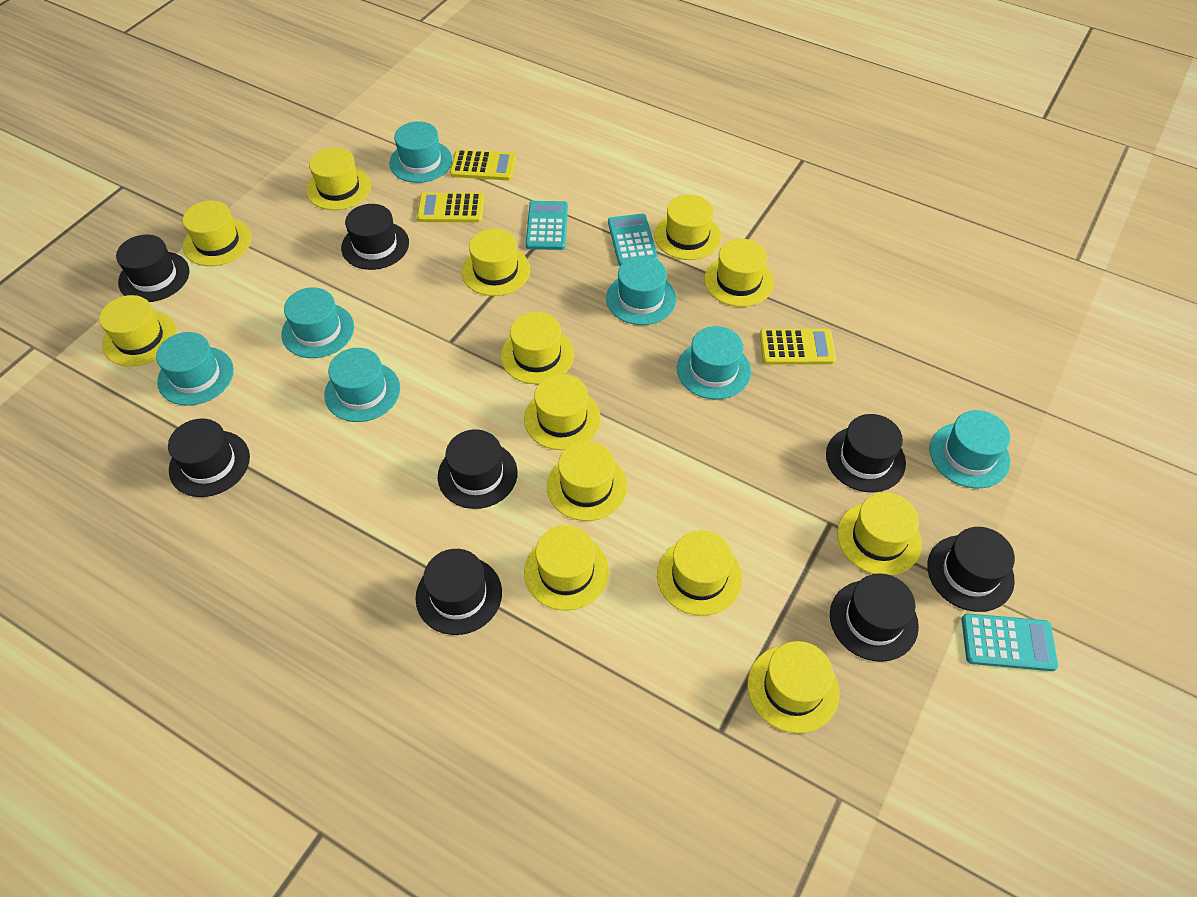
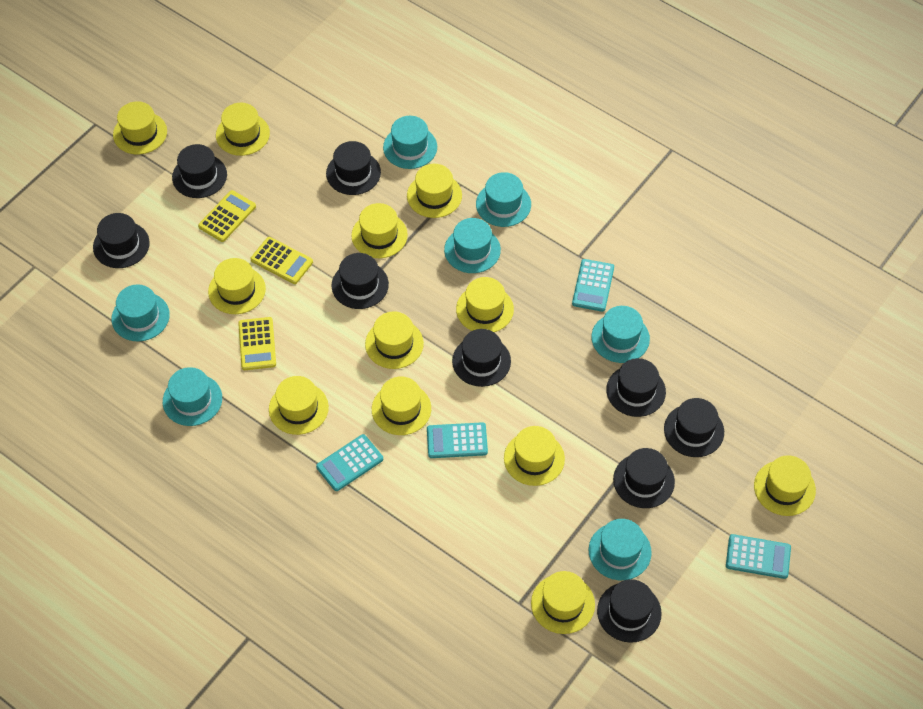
black hat: [116,235,190,302] [168,418,250,497] [341,204,409,270] [415,549,502,635] [438,429,518,509] [826,414,906,493] [830,573,919,662] [927,527,1015,612] = 8 -> [93,213,150,268] [172,144,227,198] [326,141,381,195] [331,253,389,309] [452,329,511,387] [597,579,662,643] [606,358,666,417] [613,448,675,508] [664,398,724,457] = 9
turquoise calculator: [526,201,568,250] [608,214,658,266] [962,613,1058,671] = 3 -> [316,434,383,491] [427,422,488,458] [572,259,614,312] [726,534,791,579] = 4
yellow hat: [99,295,177,367] [183,200,252,266] [306,147,371,210] [461,228,530,296] [501,312,574,384] [524,374,601,450] [524,525,609,610] [547,441,627,521] [654,194,721,260] [657,530,742,616] [704,239,774,307] [747,641,840,733] [837,493,922,575] = 13 -> [113,101,167,154] [208,258,266,314] [216,103,270,156] [269,376,329,435] [351,203,408,258] [365,311,424,369] [372,376,431,435] [407,164,462,218] [456,277,514,332] [504,426,565,486] [531,571,595,634] [754,455,816,516] = 12

